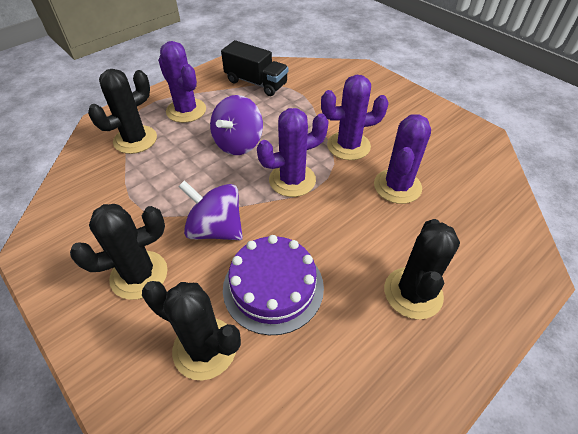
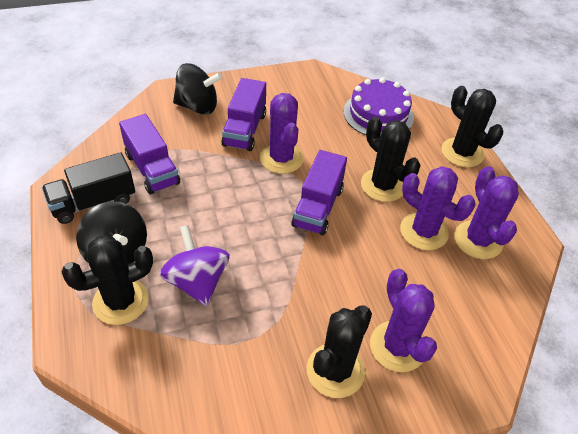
black spinning top: none = 0 -> [76,201,147,265] [173,63,222,115] = 2
purple spinning top: [178,180,243,240] [210,95,263,155] = 2 -> [159,225,230,306] = 1
purple truck: none = 0 -> [119,114,180,194] [221,78,266,151] [291,150,347,235] = 3

